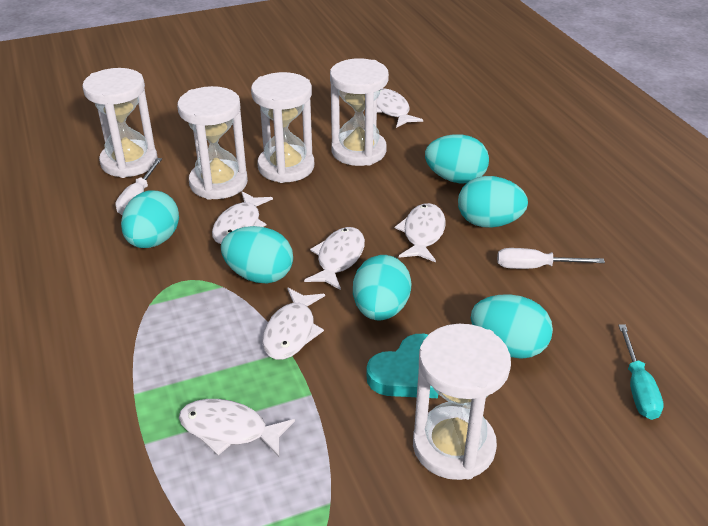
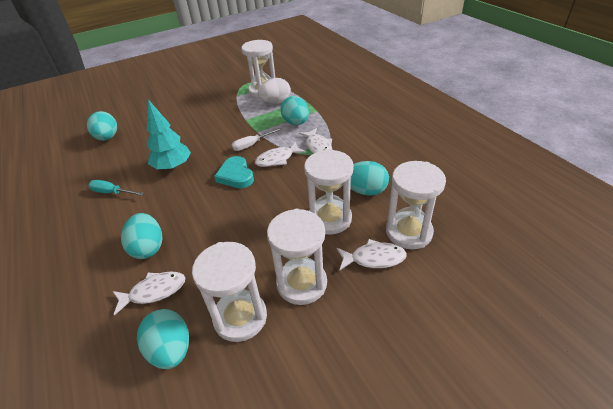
turquoise egg: [121,191,179,248] [221,226,293,283] [353,255,412,320] [425,134,489,183] [458,176,528,228] [471,294,553,359] = 6 -> [87,111,117,141] [121,213,162,259] [137,309,189,369] [280,96,309,125] [350,161,389,196] = 5
turquoise tree: none = 0 -> [147,99,191,171] = 1
white egg: none = 0 -> [258,78,291,104] = 1
white fish: [179,399,295,457] [212,191,273,244] [262,288,325,360] [304,227,365,290] [377,88,423,128] [395,203,446,262] = 6 -> [113,271,185,316] [255,142,306,167] [299,128,332,154] [337,239,407,271] = 4
white screwdriver: [115,158,162,215] [497,248,605,269] = 2 -> [232,127,282,151] = 1

